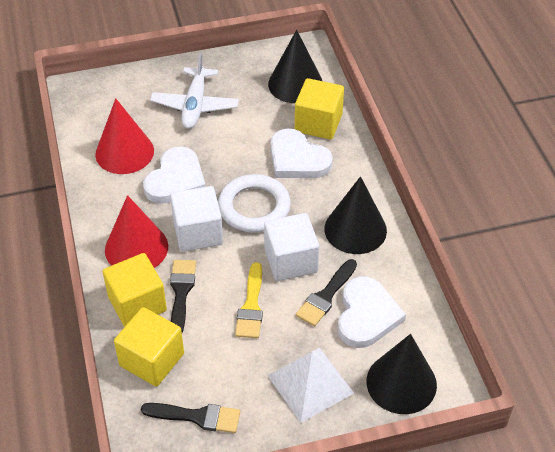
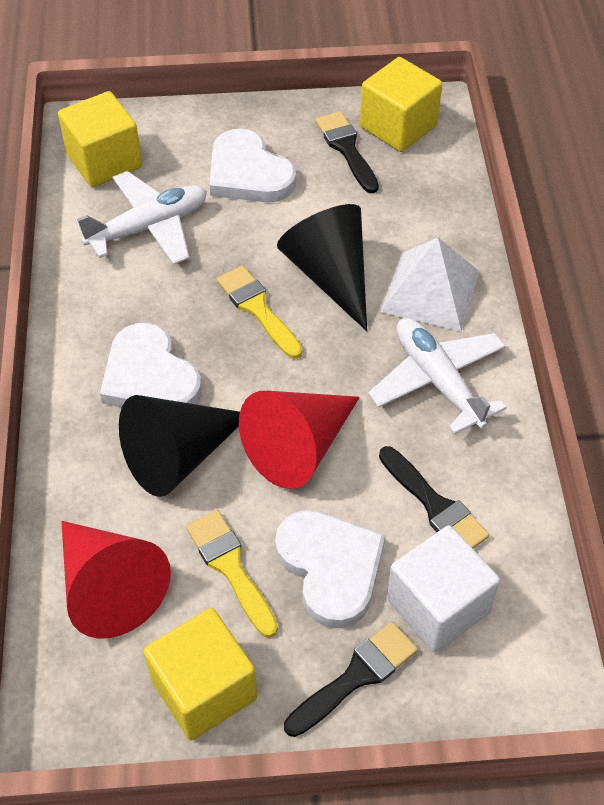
black cone: [268,30,322,103] [324,176,387,254] [367,334,437,414] = 3 -> [119,395,240,497] [277,204,367,331] = 2
white cube: [170,186,223,252] [264,213,319,281] = 2 -> [387,525,500,653] = 1
white plane: [150,53,239,129] = 1 -> [76,171,207,265] [368,318,507,435] = 2
white ring: [218,174,291,232] = 1 -> none = 0
yellow brush: [235,262,263,338] = 1 -> [186,510,278,638] [217,265,303,359] = 2

